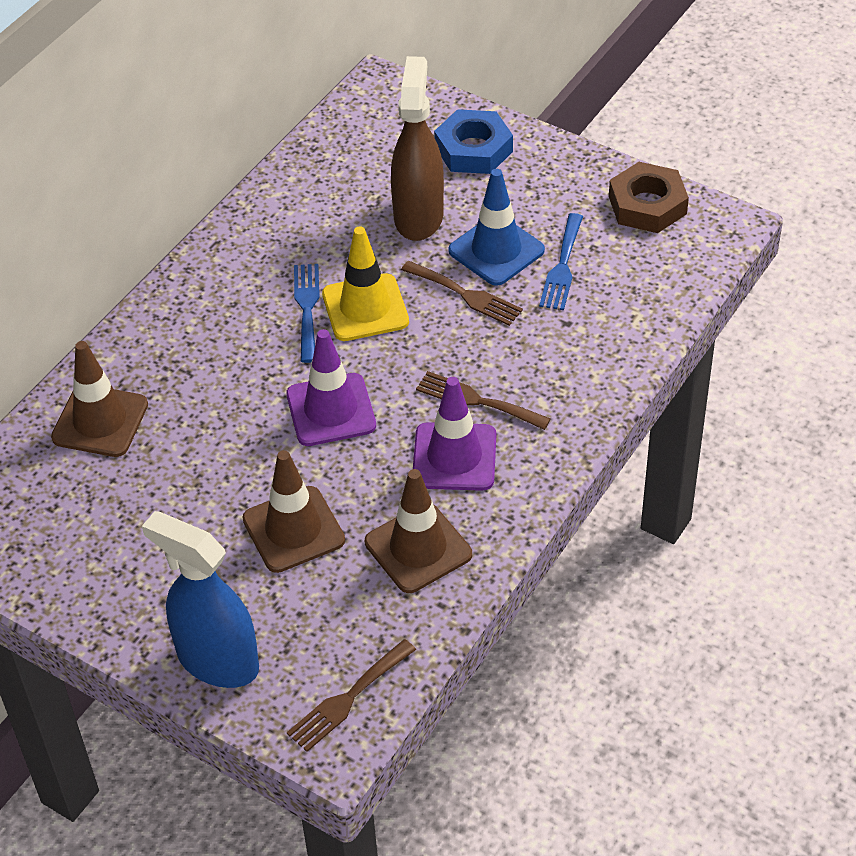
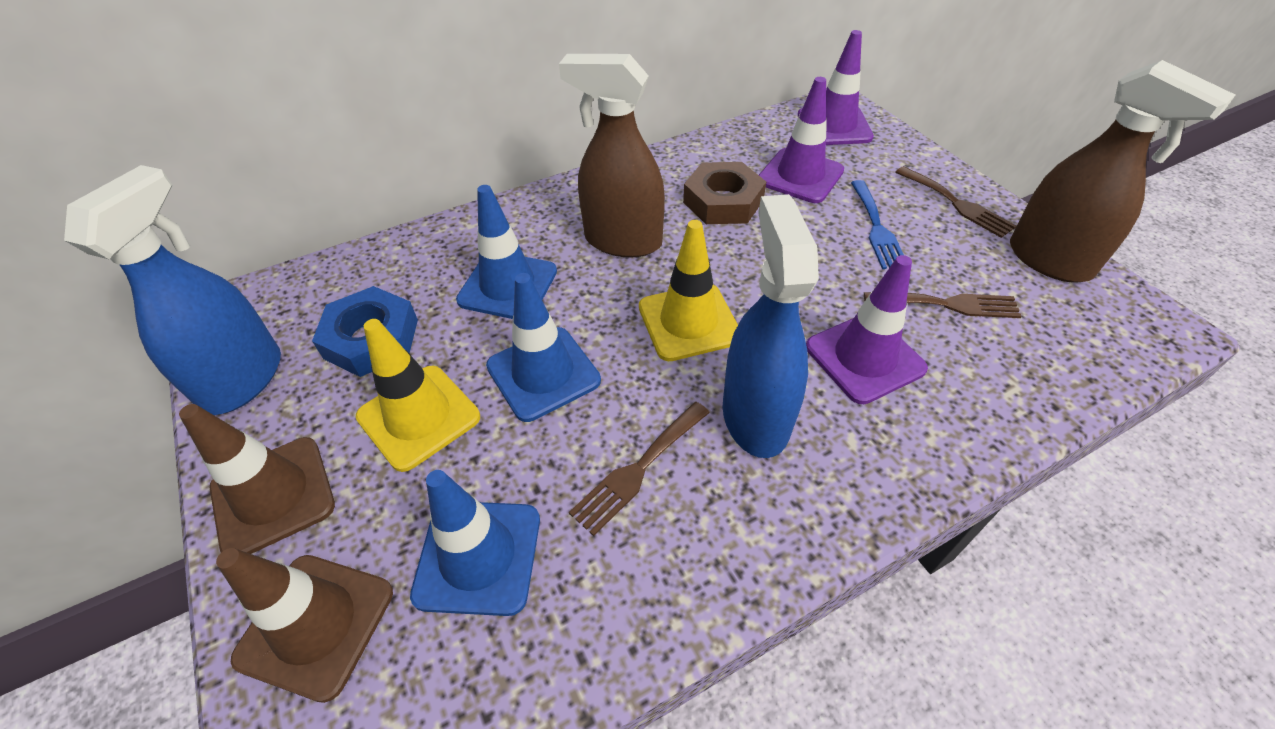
blue fork: [294,264,320,363] [539,213,583,310] = 2 -> [851,180,904,269] = 1
blue spray bottle: [142,511,259,688] = 1 -> [64,165,281,415] [723,194,819,458] = 2
blue traffic cone: [448,169,545,286] = 1 -> [410,470,540,616] [456,185,557,319] [486,273,601,422] = 3
brown spray bottle: [391,56,444,241] = 1 -> [559,54,665,258] [1010,60,1235,283] = 2
brown traffic cone: [51,341,148,457] [242,450,345,573] [365,469,472,593] = 3 -> [179,404,335,554] [216,548,393,703] = 2
purple traffic cone: [286,329,376,446] [413,377,496,491] = 2 -> [759,77,844,203] [798,30,874,145] [806,255,928,404] = 3
yellow traffic cone: [322,226,409,341] = 1 -> [356,319,480,472] [639,220,738,361] = 2

